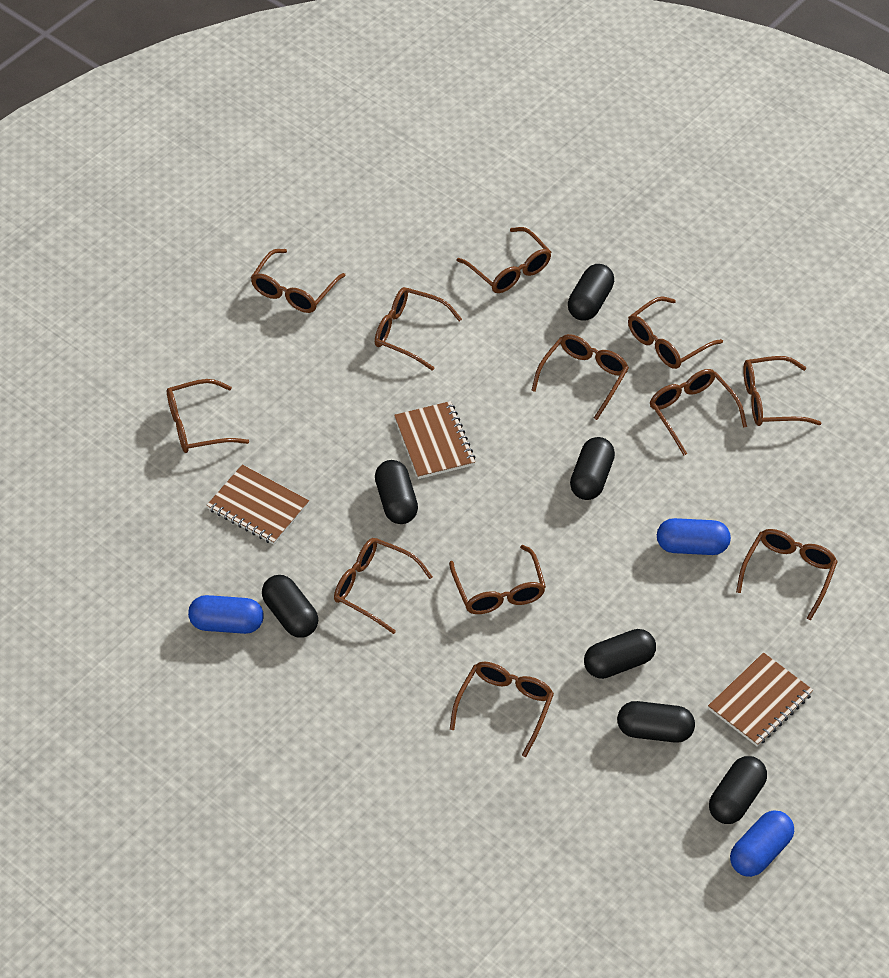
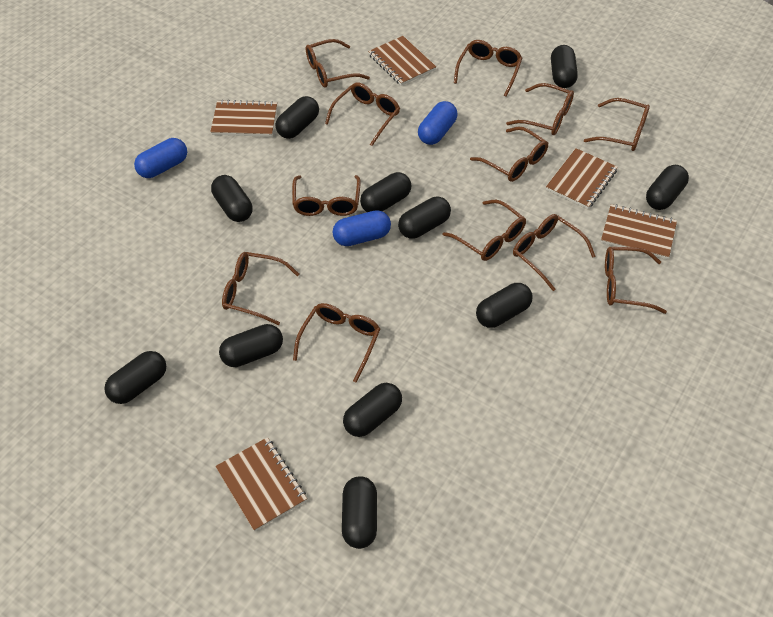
black capsule: [262,575,318,638] [375,460,418,524] [568,264,614,320] [570,437,615,500] [584,629,656,679] [617,701,695,743] [709,756,767,824] = 7 -> [104,351,166,404] [211,175,252,222] [219,324,283,367] [276,96,319,139] [342,476,377,549] [343,383,402,437] [360,172,411,212] [398,197,451,239] [476,283,533,328] [551,45,578,88] [646,165,689,210] = 11
brown notebook: [207,464,309,545] [394,401,476,479] [708,652,813,747] = 3 -> [210,100,277,137] [215,437,307,532] [368,36,436,86] [546,148,618,209] [601,204,677,259] = 5

